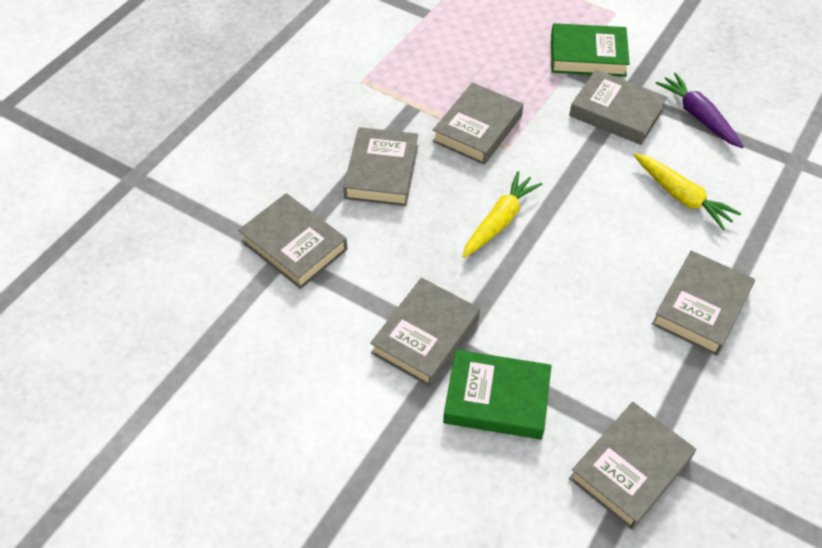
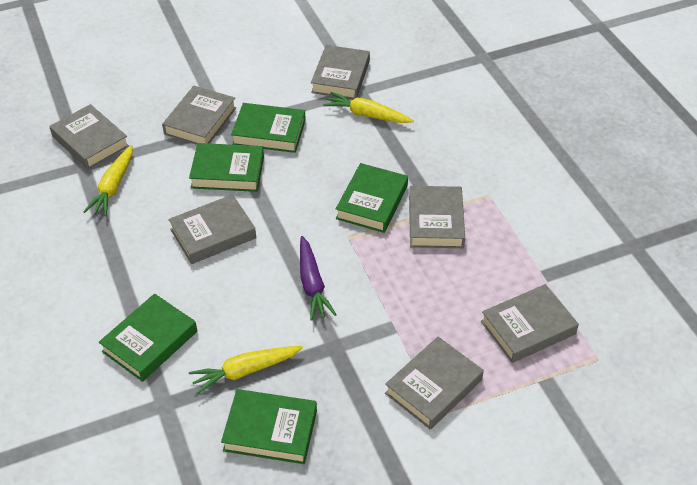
green book: [443,350,552,440] [551,23,630,77] = 2 -> [99,294,197,382] [189,143,264,192] [221,389,317,464] [231,103,306,153] [336,163,408,233] = 5
yellow carrot: [462,171,543,258] [634,153,741,230] = 2 -> [83,145,133,216] [189,346,303,394] [323,92,414,123] = 3

